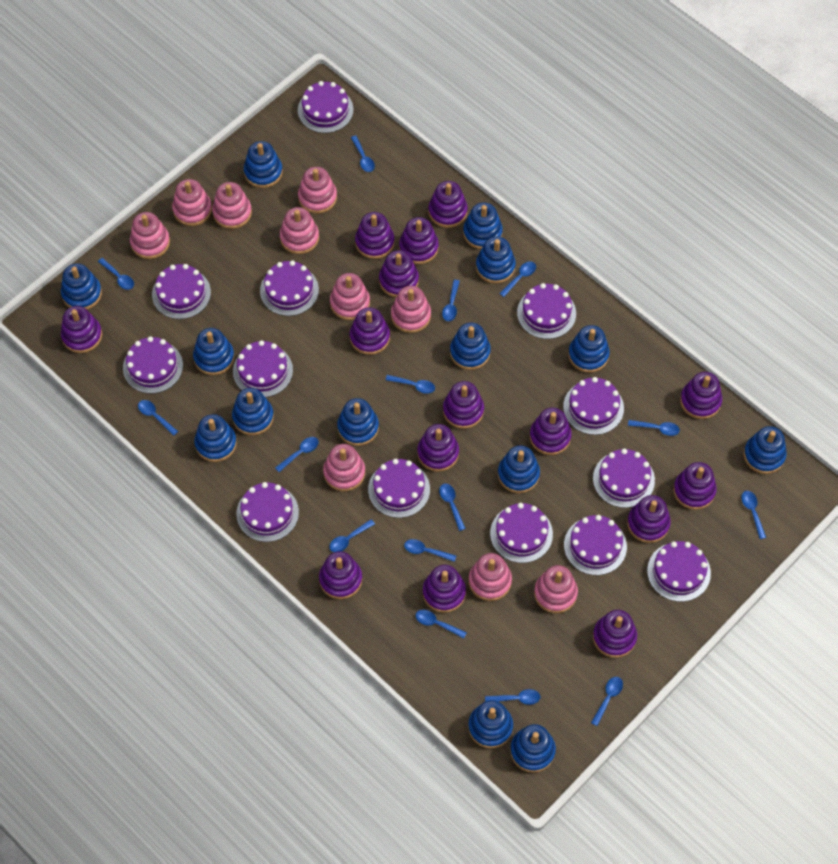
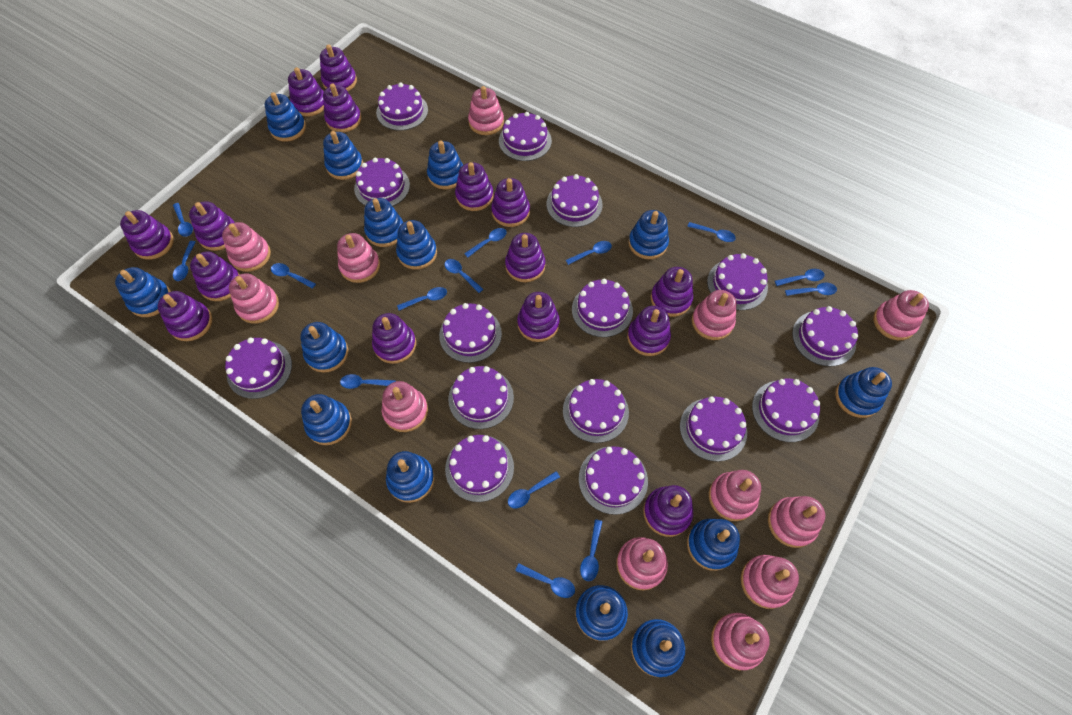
blue spoon: [98,258,134,290] [138,400,178,436] [275,437,319,472] [329,519,375,552] [351,136,375,172] [385,375,435,394] [404,539,456,562] [416,610,467,638] [439,484,466,531] [442,280,460,321] [485,689,541,705] [499,261,536,297] [591,677,623,726] [628,420,680,436] [741,491,766,539] = 15 -> [173,203,193,237] [173,241,196,281] [271,263,316,289] [340,374,396,389] [397,287,447,311] [445,259,483,293] [464,228,507,258] [508,471,560,509] [515,563,575,598] [566,241,612,265] [580,519,603,581] [687,222,736,242] [775,269,824,286] [785,283,837,296] = 14
pink stacking toy: [130,212,170,259] [172,179,212,226] [212,182,252,229] [280,207,319,254] [298,167,337,214] [323,444,365,491] [330,273,370,320] [391,286,431,333] [469,553,512,601] [534,565,578,613] = 10 -> [222,222,271,272] [229,273,279,324] [337,233,380,283] [382,381,428,432] [468,86,504,135] [616,537,668,590] [692,290,737,340] [709,470,761,521] [711,613,770,671] [741,555,799,609] [768,496,825,548] [873,290,929,340] = 12
purple cake: [123,336,183,394] [152,264,211,319] [233,340,293,397] [236,482,299,542] [260,260,319,316] [298,81,353,133] [368,459,430,518] [490,503,553,563] [517,283,576,339] [563,377,624,435] [564,515,627,575] [593,449,655,508] [647,541,711,602] = 13 -> [225,337,292,399] [354,158,410,206] [376,83,428,131] [439,303,502,363] [445,435,514,502] [448,366,514,429] [499,112,552,161] [547,174,603,227] [563,379,629,443] [572,279,633,337] [579,446,648,515] [680,396,747,462] [707,253,768,310] [752,379,820,442] [792,306,858,366] = 15

